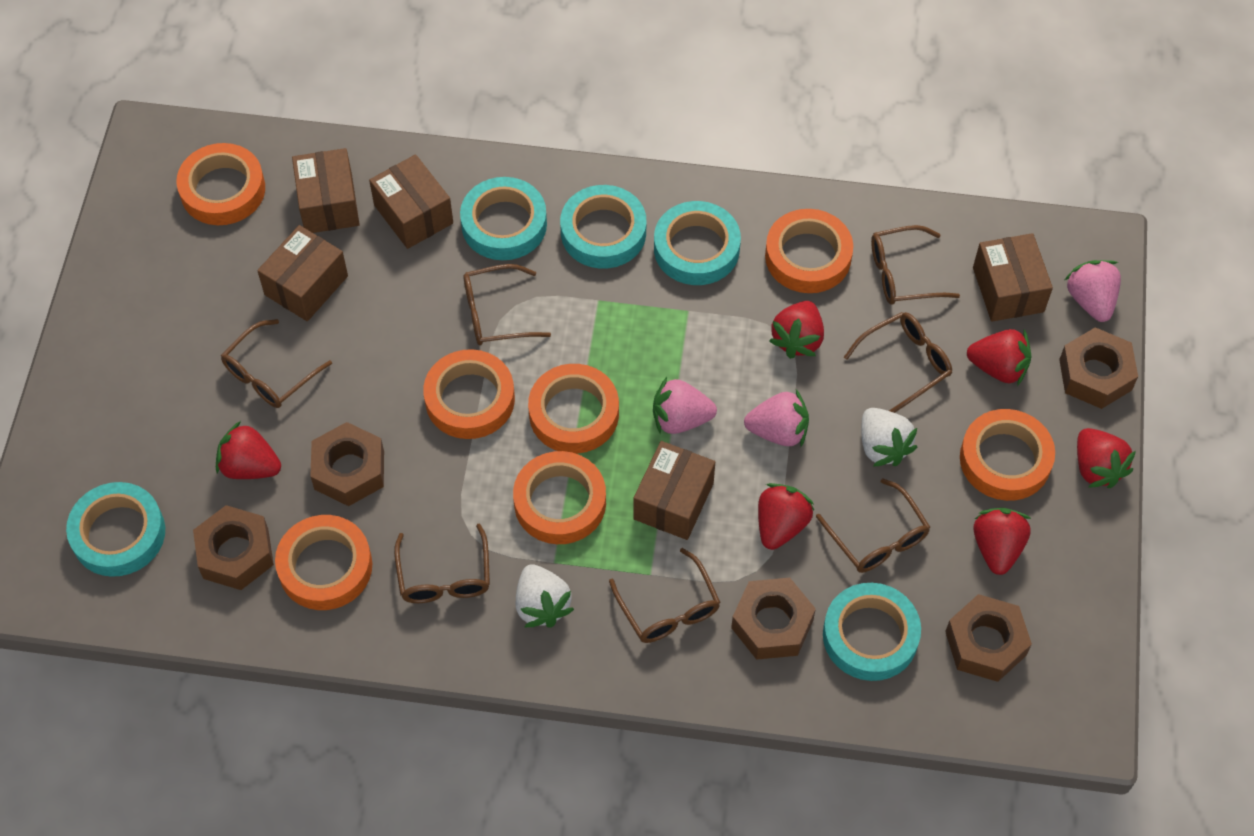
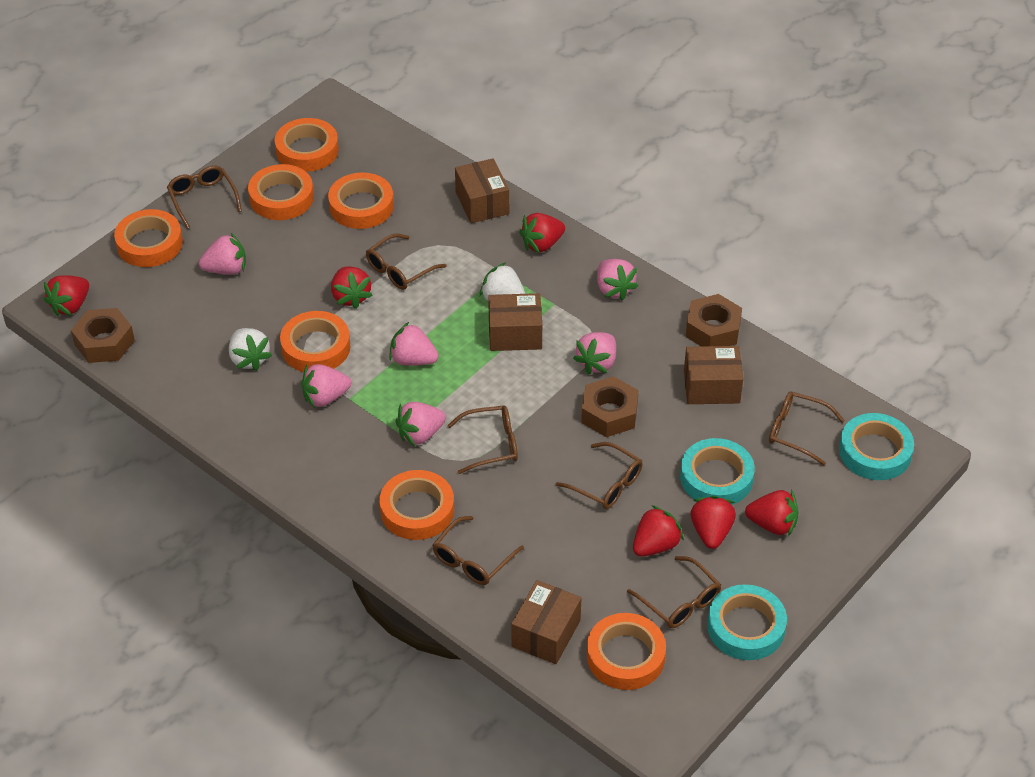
brown box: [257,225,348,321] [292,148,360,233] [369,154,453,249] [633,441,715,540] [973,233,1053,322] = 5 -> [455,158,509,223] [488,293,542,351] [511,580,581,664] [684,346,743,404] = 4
brown nut: [193,505,274,590] [310,422,384,506] [731,578,816,660] [945,594,1032,682] [1059,327,1138,409] = 5 -> [71,308,135,363] [581,376,639,437] [686,294,742,346] = 3
pink strawberry: [653,377,717,435] [744,390,809,447] [1065,260,1121,322] = 3 -> [199,233,246,275] [301,364,351,408] [389,322,439,366] [395,402,446,446] [573,332,616,375] [597,259,638,301] = 6
turquoise tape: [66,482,165,577] [460,177,547,260] [560,185,646,269] [654,201,741,285] [823,583,921,681] = 5 -> [680,438,755,505] [707,584,787,660] [839,413,914,480] = 3

